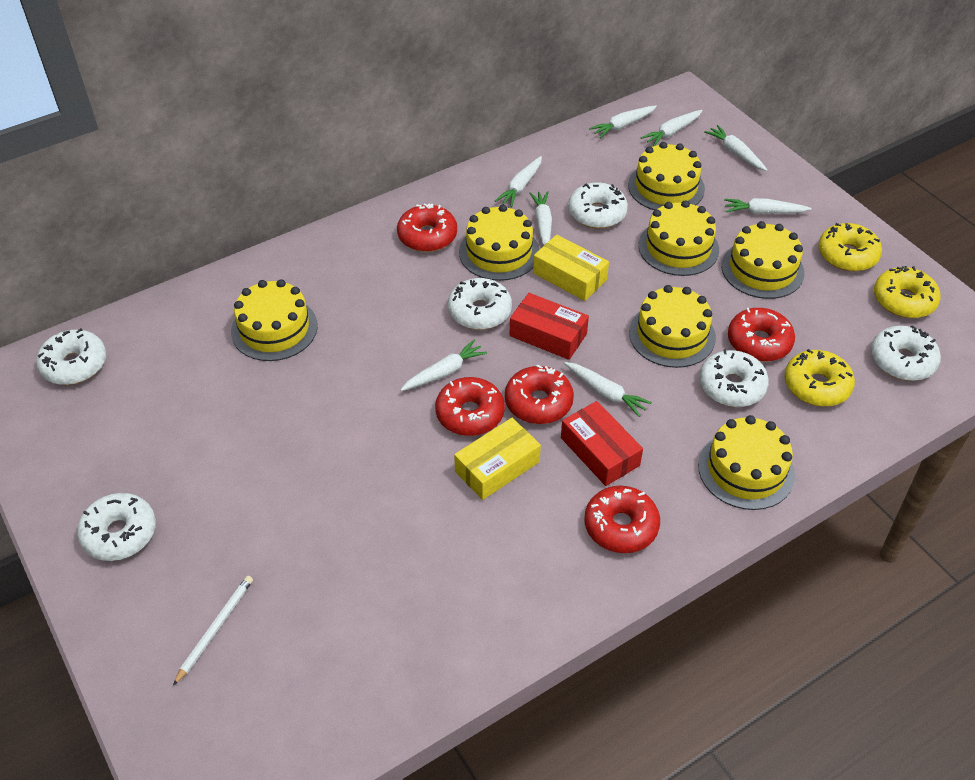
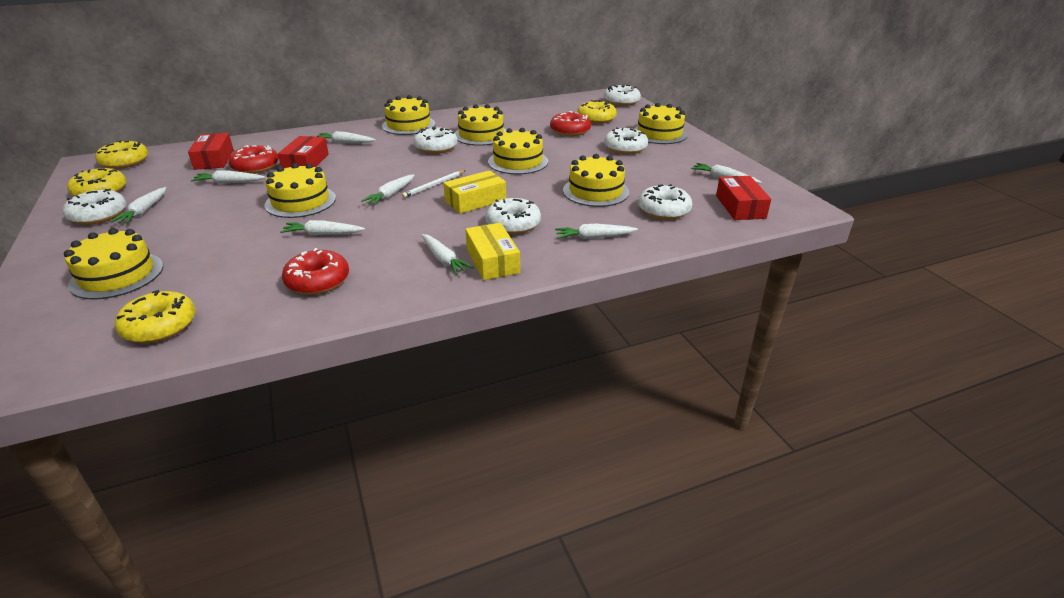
red box: [510,293,589,360] [561,401,643,486] = 2 -> [188,133,234,170] [278,136,329,168] [716,176,771,220] = 3
red donut: [397,204,457,252] [435,377,505,436] [505,365,574,424] [584,486,660,553] [728,308,795,361] = 5 -> [229,145,279,174] [282,248,349,295] [550,111,591,136] = 3
yellow donut: [784,349,855,407] [818,223,882,271] [874,266,941,318] = 3 -> [67,168,126,196] [95,140,148,169] [115,290,195,343] [577,100,617,124] = 4

